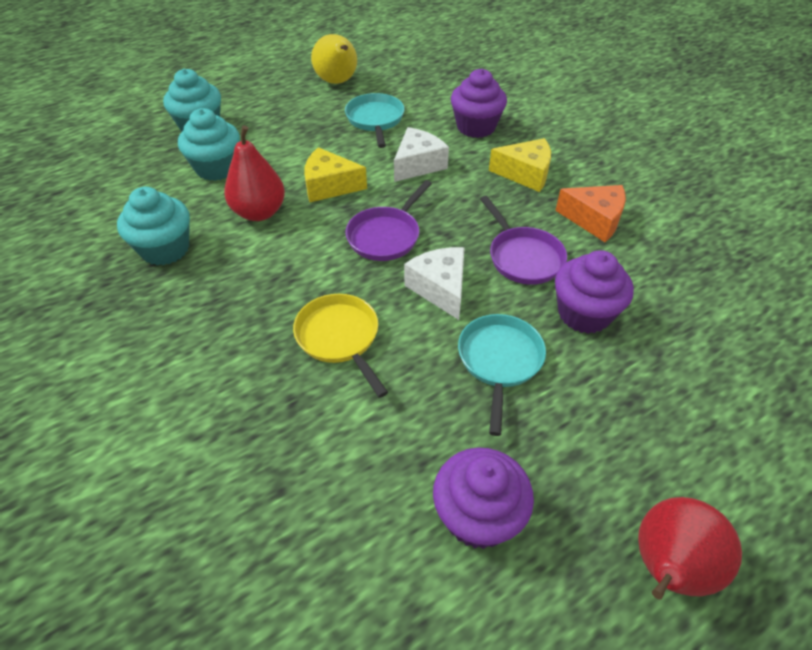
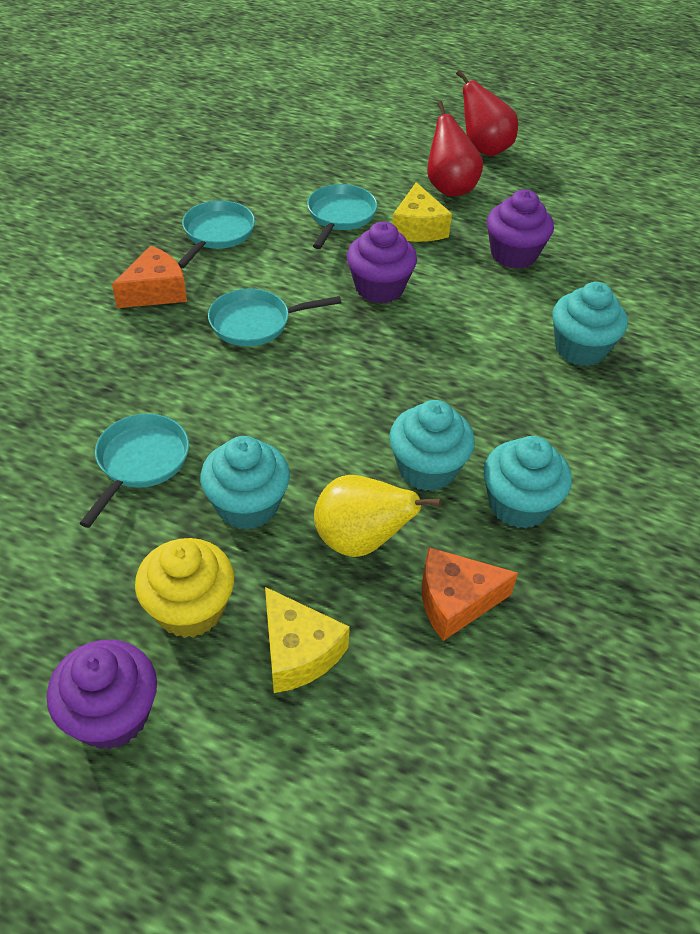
orange cheese: [555,185,626,242] = 1 -> [112,246,187,308] [422,547,518,641] = 2
purple pan: [345,180,432,261] [480,196,567,285] = 2 -> none = 0
turquoise cupcake: [117,187,190,265] [163,69,221,132] [178,108,240,181] = 3 -> [200,436,290,530] [389,400,475,491] [483,436,572,529] [552,282,628,366] = 4
turquoise pan: [345,93,405,148] [458,314,546,436] = 2 -> [79,414,189,528] [178,200,255,268] [208,288,341,346] [307,184,377,249] = 4
white cheese: [394,127,449,182] [404,247,465,320] = 2 -> none = 0
yellow cupcake: none = 0 -> [135,538,234,638] = 1
yellow pan: [293,294,388,398] = 1 -> none = 0

